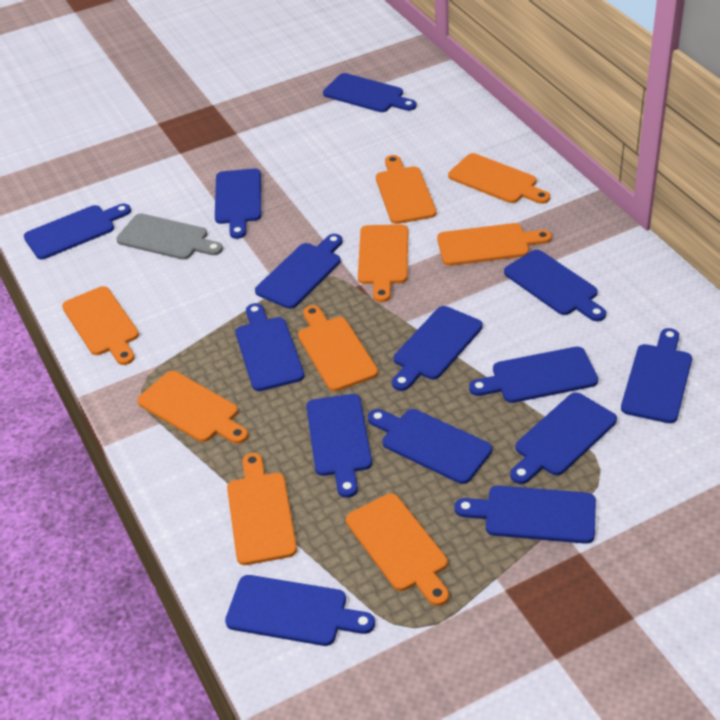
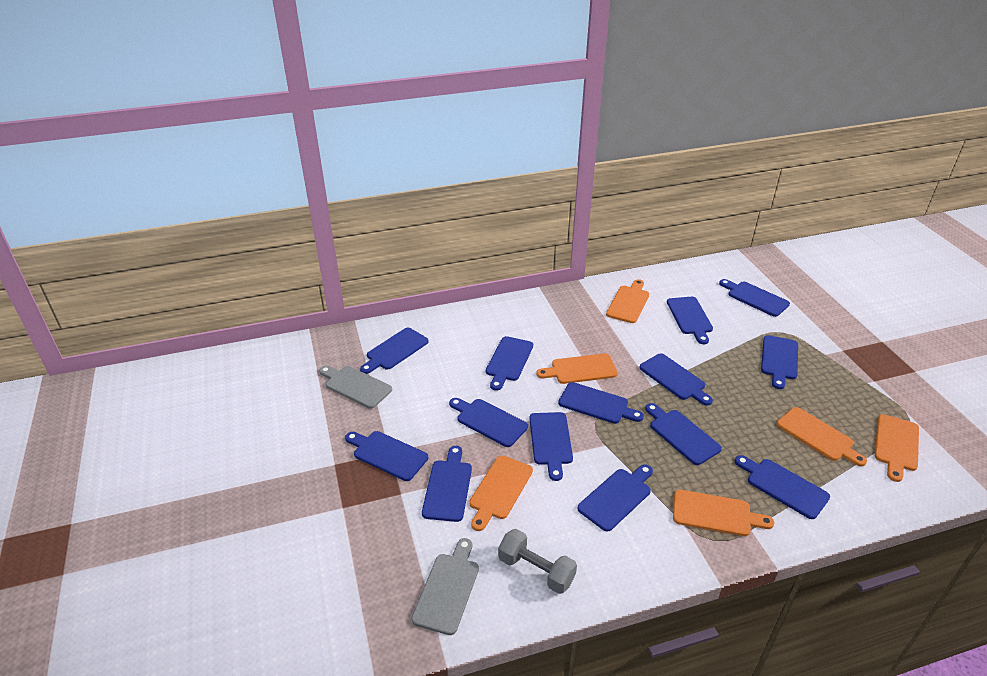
grey cutting board: [116,213,223,260] = 1 -> [319,366,392,409] [411,538,479,635] = 2
grey dumbbell: none = 0 -> [498,529,577,594] = 1
orange cutting board: [62,286,139,365] [137,371,248,444] [227,453,297,565] [298,305,378,392] [346,494,449,606] [358,224,408,302] [376,155,436,224] [437,223,552,266] [448,153,550,204] = 9 -> [469,455,533,531] [536,353,618,384] [606,279,649,323] [673,490,774,536] [777,407,867,467] [875,414,919,482] = 6

